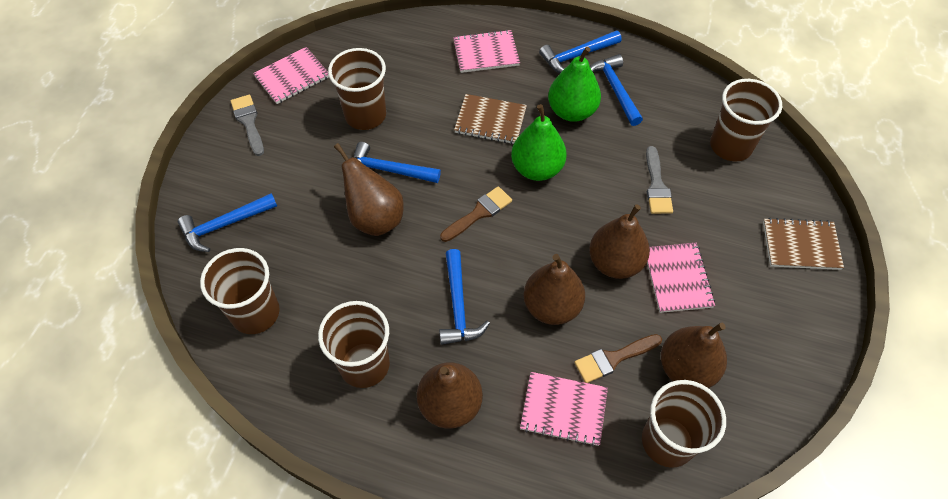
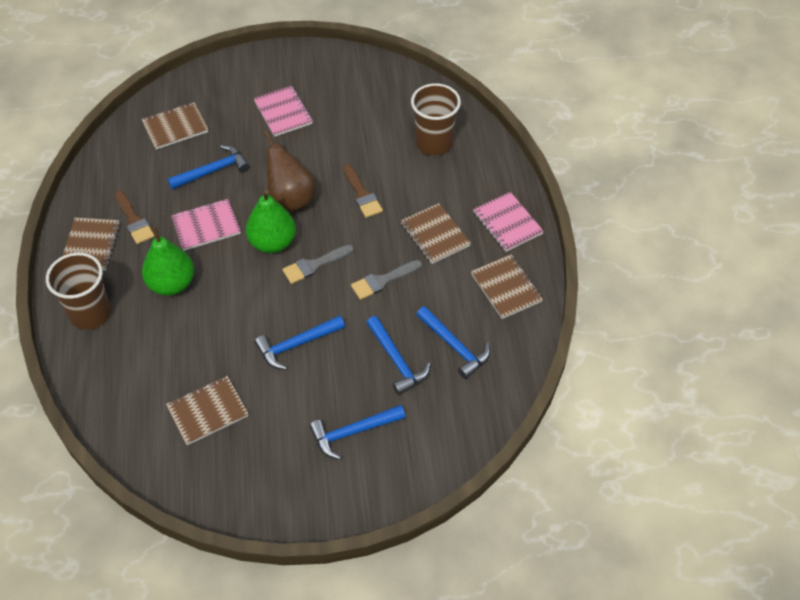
brown cup: [200,248,280,334] [318,301,390,388] [328,48,386,130] [642,380,726,468] [710,79,782,161] = 5 -> [46,252,111,330] [411,83,461,156] = 2
brown notebook: [454,94,527,144] [763,218,844,270] = 2 -> [63,218,120,271] [141,102,209,149] [166,376,249,445] [401,203,471,264] [471,255,543,319] = 5
brown pear: [334,143,404,236] [417,362,483,429] [523,254,585,325] [589,204,650,279] [661,323,727,388] = 5 -> [263,131,315,212] = 1
pink notebook: [253,47,329,104] [453,30,520,73] [520,372,608,446] [647,243,715,313] = 4 -> [171,199,241,251] [253,86,313,137] [473,192,544,252] = 3

